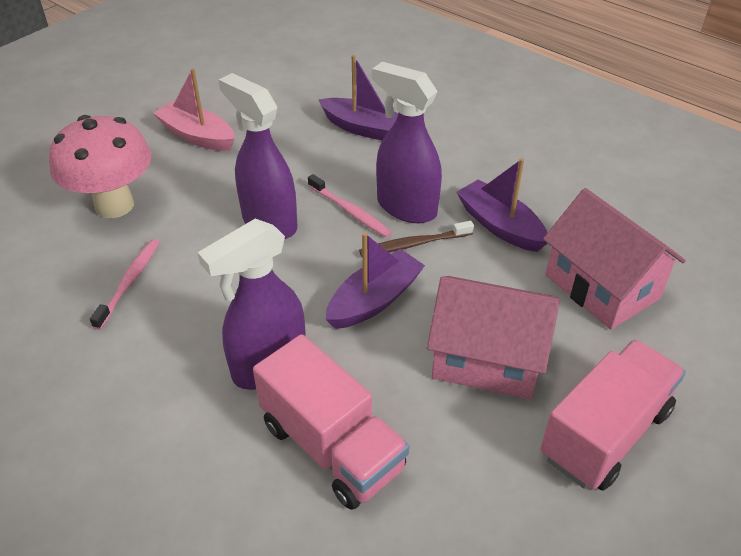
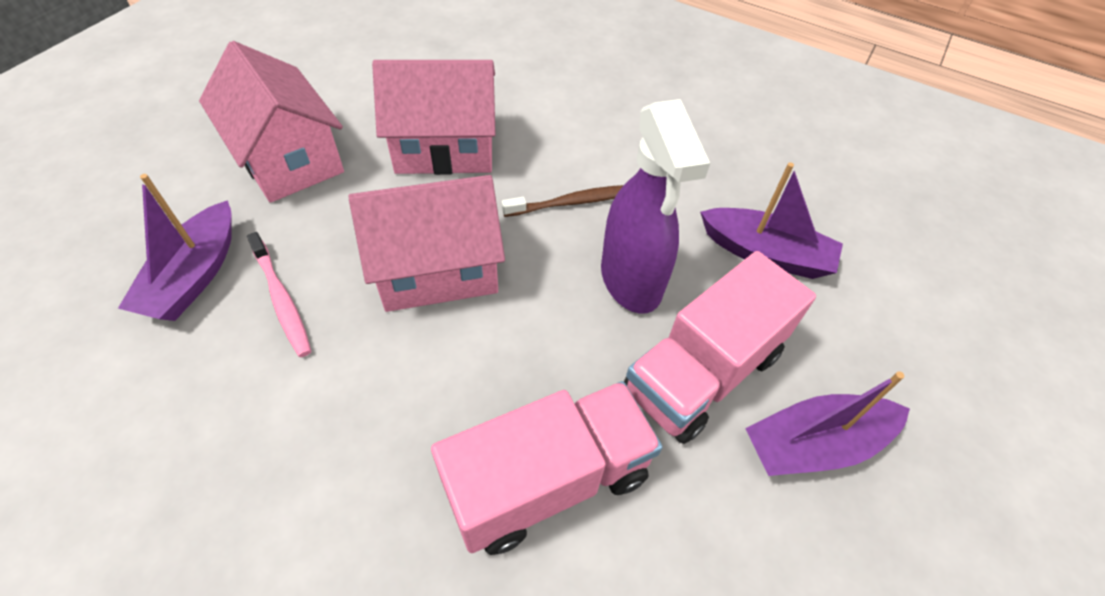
pink boat: [153,68,235,151] = 1 -> none = 0
pink house: [427,276,560,400] [543,188,686,330] = 2 -> [199,41,344,203] [348,175,505,312] [372,60,496,175] = 3
pink mushroom: [49,115,152,218] = 1 -> none = 0
pink toothbrush: [90,239,160,330] [308,174,392,238] = 2 -> [247,232,311,357] = 1
purple spray bottle: [197,218,305,390] [218,73,297,239] [372,62,442,223] = 3 -> [601,99,710,314] = 1

